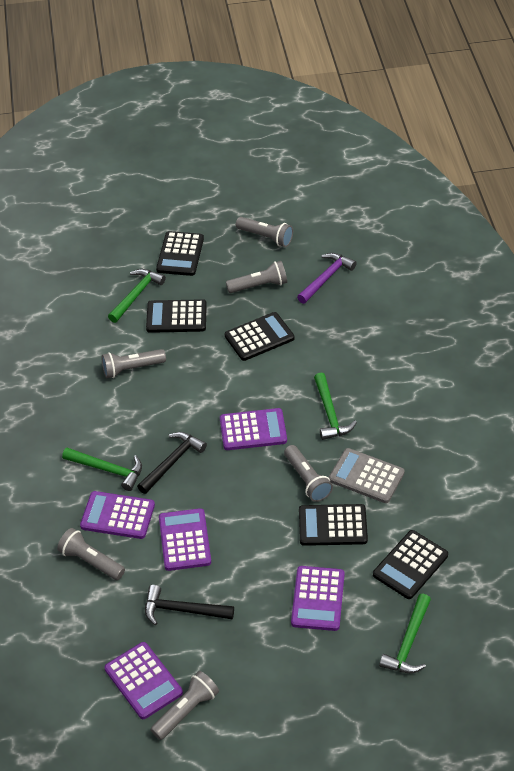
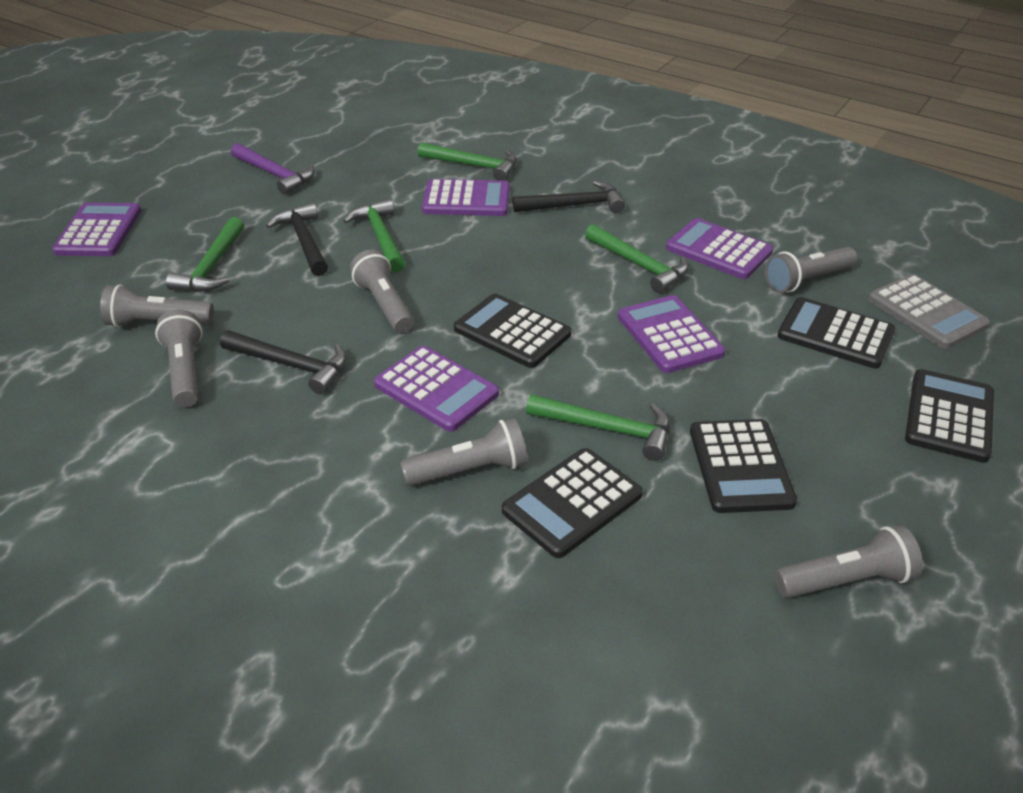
black hammer: [137,432,207,494] [145,585,234,625] = 2 -> [220,330,347,395] [266,203,328,276] [512,181,625,213] = 3
green hammer: [62,448,142,491] [108,269,166,323] [314,372,357,440] [379,594,431,673] = 4 -> [166,217,244,292] [343,199,406,272] [418,142,517,181] [526,394,670,461] [585,224,689,293] = 5

